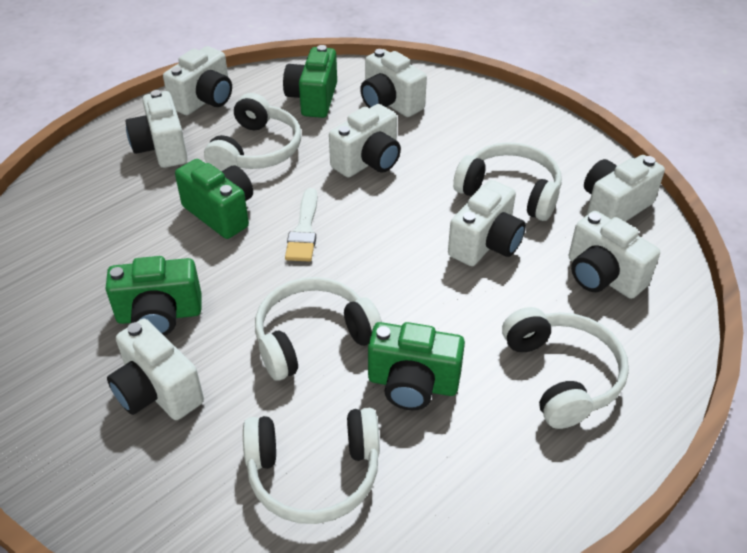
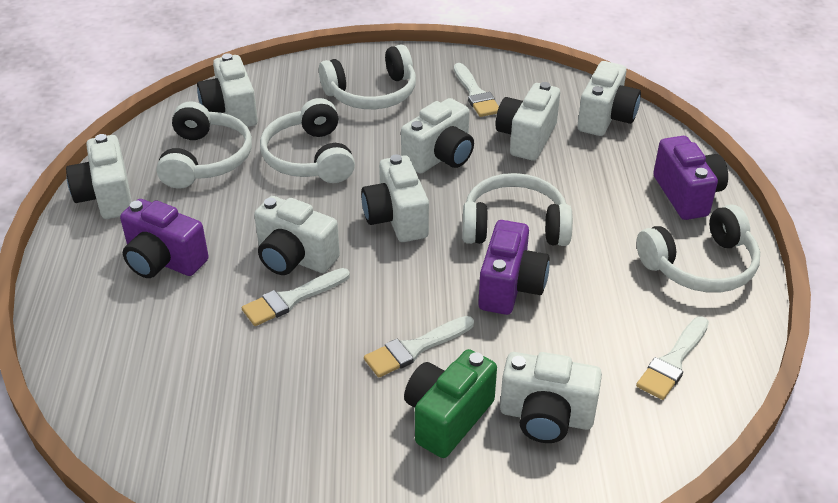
green camera: [106,256,201,336] [175,159,253,239] [283,45,337,118] [368,322,465,410] = 4 -> [404,349,497,458] = 1
purple camera: none = 0 -> [120,199,209,278] [478,220,550,315] [653,136,728,220] = 3
white brush: [285,188,317,262] = 1 -> [242,268,350,326] [364,316,474,377] [454,63,499,117] [636,316,709,400] = 4

